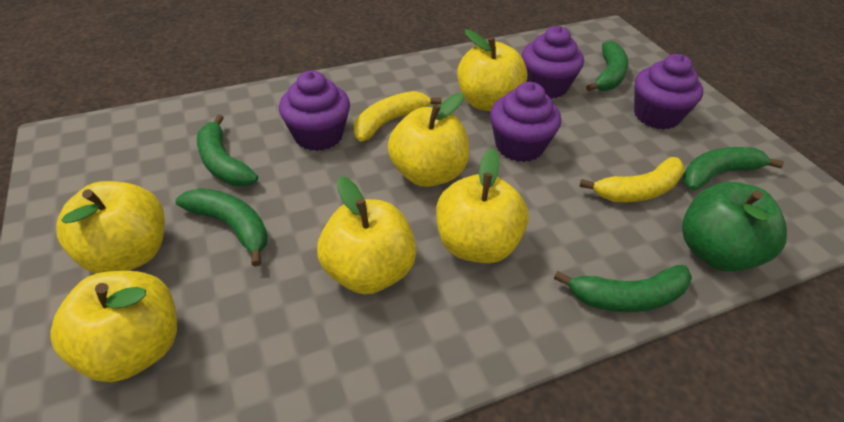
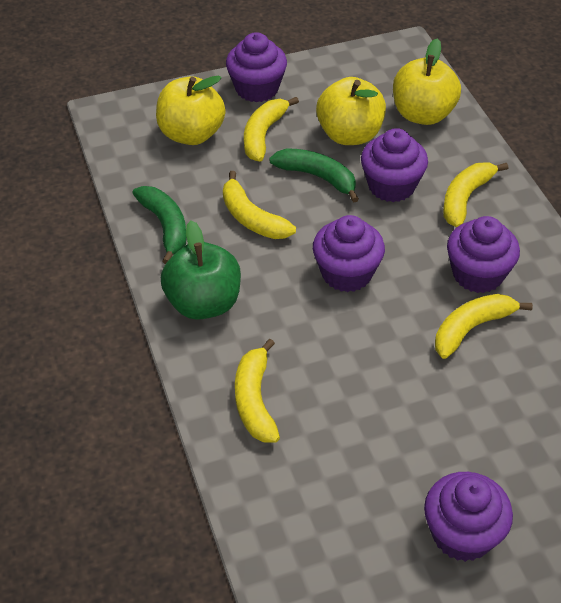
green banana: [175,188,268,267] [197,114,258,186] [554,265,692,312] [586,41,628,91] [683,147,784,190] = 5 -> [132,186,187,264] [269,148,359,202] = 2
purple cupcake: [279,71,350,151] [490,82,561,162] [522,26,584,99] [634,54,703,130] = 4 -> [226,32,287,102] [313,215,385,292] [361,128,428,202] [424,472,513,562] [447,216,520,293] = 5
yellow apple: [50,271,177,382] [57,181,165,273] [317,176,416,294] [388,93,469,187] [436,148,529,263] [457,29,527,111] = 6 -> [156,75,226,145] [316,77,386,145] [393,39,461,125] = 3
yellow banana: [354,91,442,142] [579,157,685,202] = 2 -> [223,171,296,239] [235,339,280,443] [244,97,299,162] [435,294,533,359] [443,162,508,227] = 5

